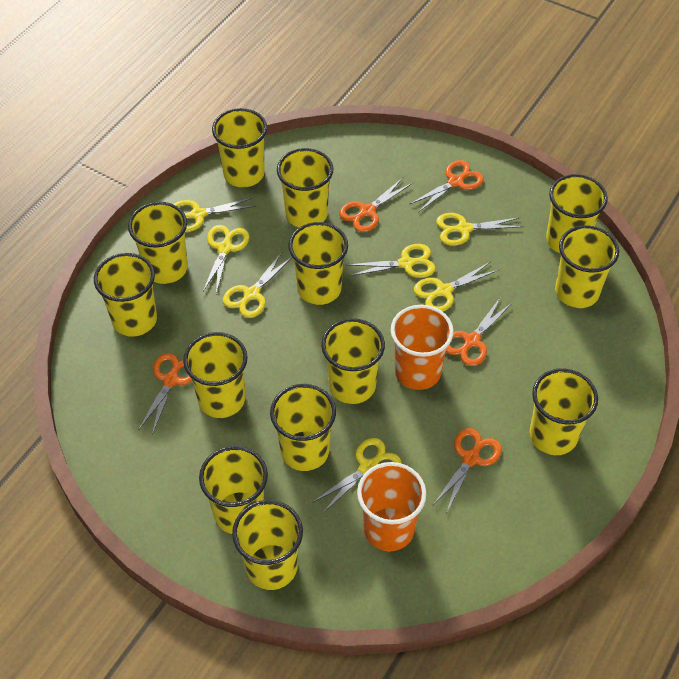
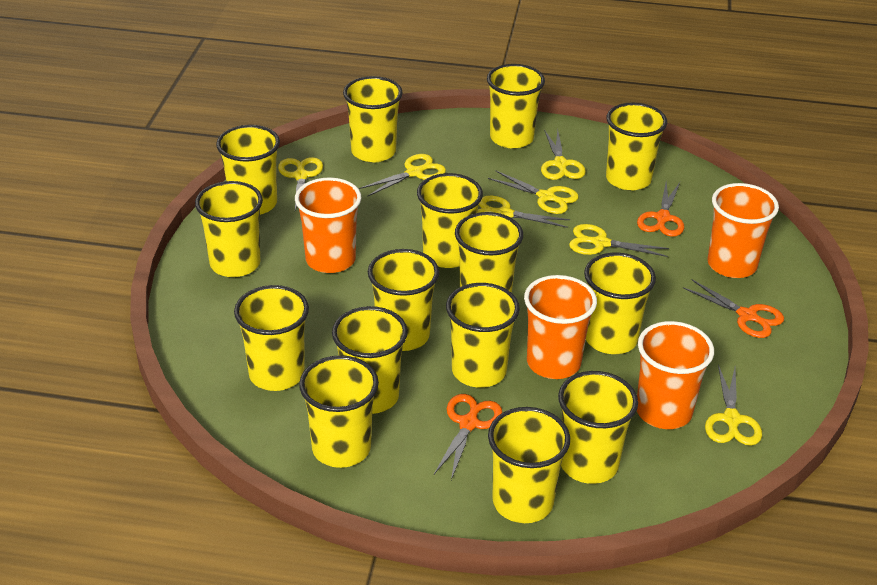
orange cup: [357,462,427,551] [391,305,454,390] = 2 -> [295,177,361,273] [524,275,597,379] [637,321,714,429] [708,183,779,278] = 4
orange scissors: [139,353,192,435] [339,178,412,232] [409,160,484,212] [433,428,502,511] [446,298,512,366] = 5 -> [434,394,502,480] [637,182,684,237] [683,279,784,338] = 3
yellow cup: [94,253,157,337] [128,202,188,284] [183,332,248,418] [199,446,268,534] [212,108,267,187] [232,500,303,590] [270,384,336,471] [277,148,333,228] [289,222,348,305] [321,318,385,404] [530,368,598,455] [546,174,608,253] [555,225,619,308] = 13 -> [195,181,263,277] [216,125,280,215] [234,285,309,391] [299,355,379,468] [332,306,408,414] [343,76,403,163] [368,249,439,351] [417,173,483,268] [446,283,520,388] [455,212,523,293] [487,64,545,149] [488,407,570,523] [558,371,638,484] [584,253,656,354] [606,103,667,191] = 15

